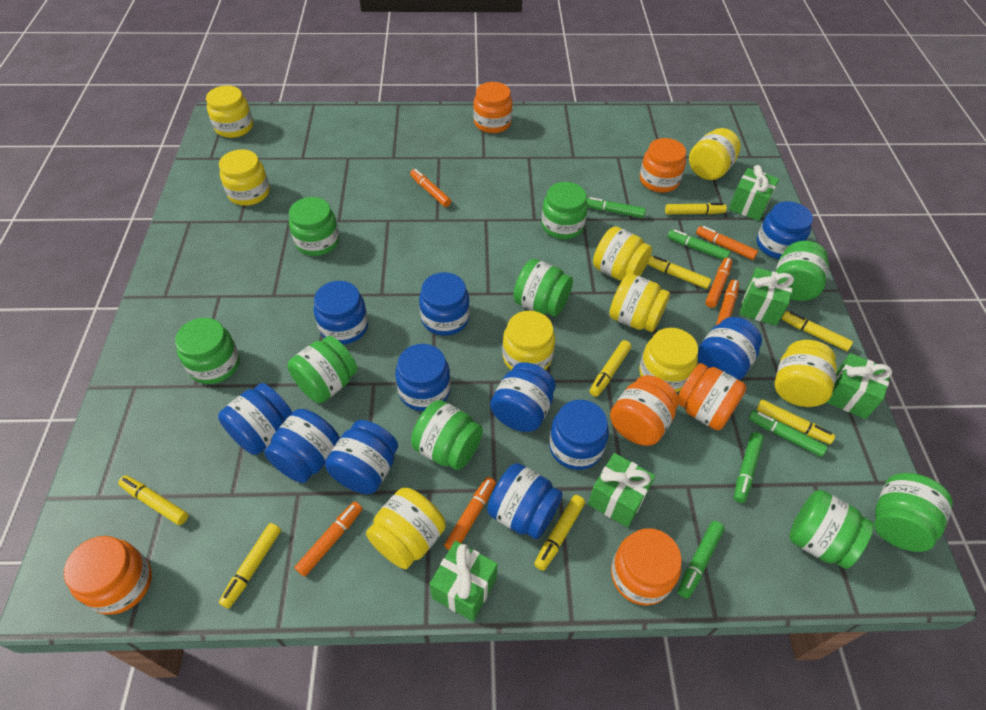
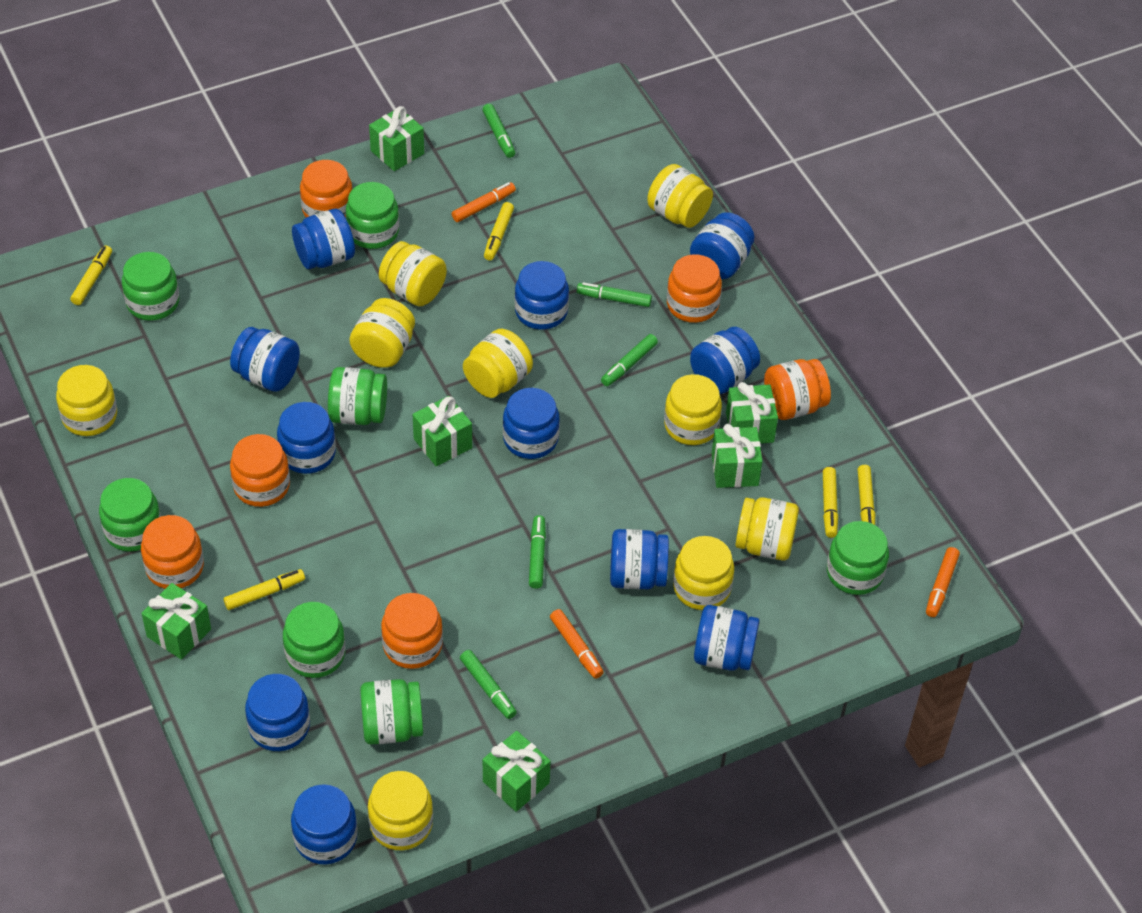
green gift: [430,541,498,621] [588,453,655,528] [729,165,779,221] [740,267,794,326] [826,353,892,419] = 5 -> [141,583,211,660] [369,106,424,171] [413,396,472,466] [483,731,551,812] [712,424,763,488] [726,382,778,444] = 6
green jar: [175,318,240,384] [287,336,357,403] [289,197,339,256] [411,400,483,470] [513,259,573,317] [541,182,588,239] [775,241,829,301] [789,490,874,569] [874,473,953,552] = 9 -> [99,478,161,552] [122,252,179,321] [283,602,345,678] [328,367,387,425] [346,182,399,249] [360,679,423,745] [827,521,889,595] = 7
orange marker: [294,502,363,577] [410,169,451,207] [444,477,496,550] [696,226,758,260] [705,258,732,308] [716,280,739,325] = 6 -> [452,182,516,222] [550,609,604,679] [926,547,960,617] = 3
yellow marker: [118,475,188,525] [219,523,281,608] [534,495,585,571] [589,340,631,397] [647,256,712,289] [665,203,727,214] [756,399,835,444] [782,311,853,351] = 8 -> [70,245,112,305] [223,569,305,610] [484,202,514,261] [823,467,838,538] [857,465,875,525] = 5

